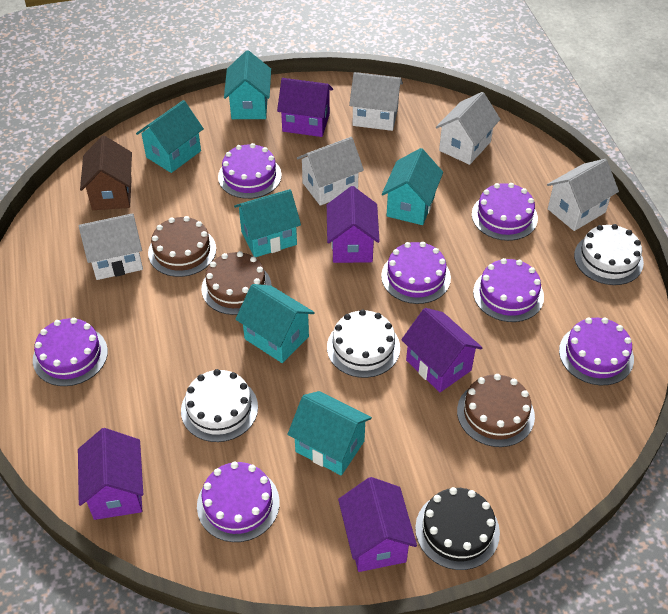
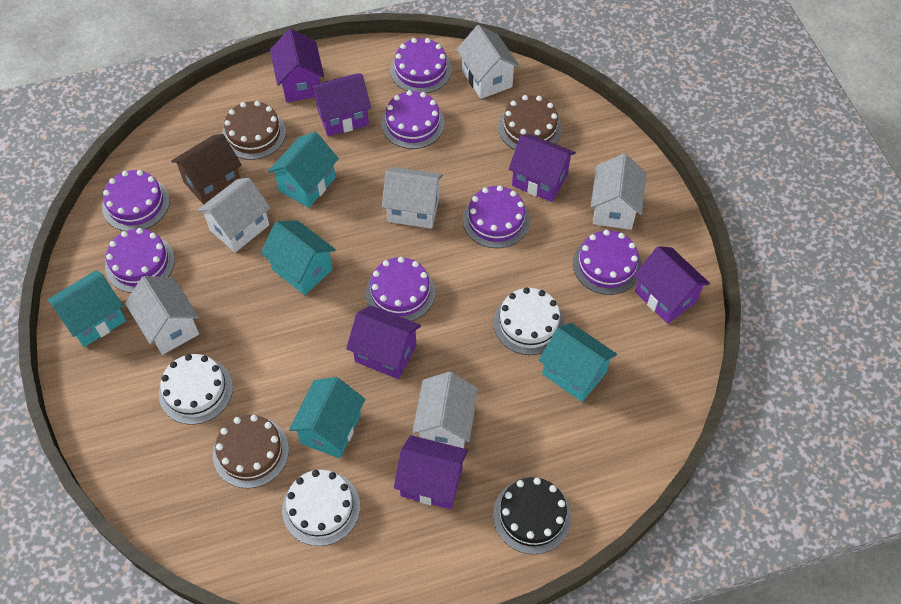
purple house: [78,428,143,520] [277,78,333,137] [327,186,380,263] [338,477,417,572] [401,308,482,392] = 5 -> [270,29,324,102] [310,73,371,136] [346,305,421,379] [394,435,468,509] [509,134,576,202] [634,246,710,324] = 6
turquoise house: [136,100,204,173] [224,50,271,119] [234,189,301,257] [235,284,315,363] [287,391,372,476] [382,148,443,225] = 6 -> [47,270,126,347] [261,220,336,295] [268,132,339,208] [289,377,365,458] [539,323,617,402] = 5
white house: [79,213,143,280] [297,137,364,206] [349,72,403,131] [436,92,501,165] [547,159,619,231] = 5 -> [125,276,199,355] [197,178,271,252] [382,167,443,229] [412,372,478,448] [456,25,520,99] [591,154,646,230] = 6

